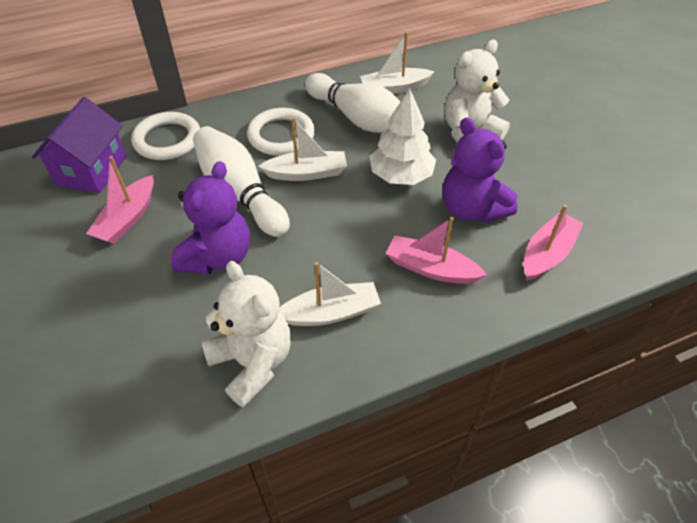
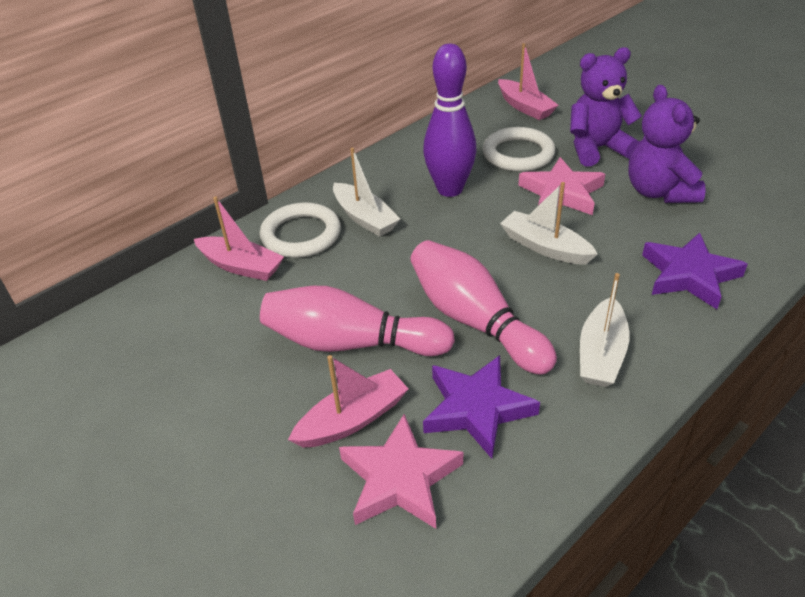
pink bowling pin: none = 0 -> [260,286,455,356] [410,240,557,375] = 2
pink star: none = 0 -> [339,414,463,529] [518,157,605,215] = 2
purple bowling pin: none = 0 -> [423,44,477,197] = 1
purple house: [32,97,126,193] = 1 -> none = 0
purple star: none = 0 -> [423,355,540,459] [642,233,748,309] = 2
white bowling pin: [193,126,290,237] [305,73,400,133] = 2 -> none = 0
white teddy bear: [202,261,291,408] [444,40,510,143] = 2 -> none = 0
white tree: [370,88,436,185] = 1 -> none = 0

